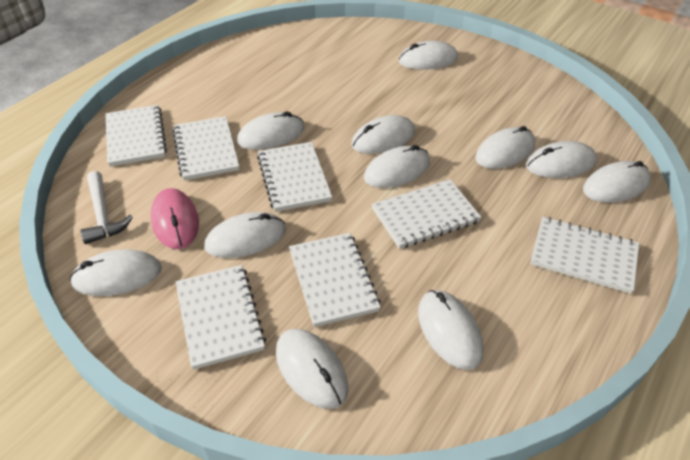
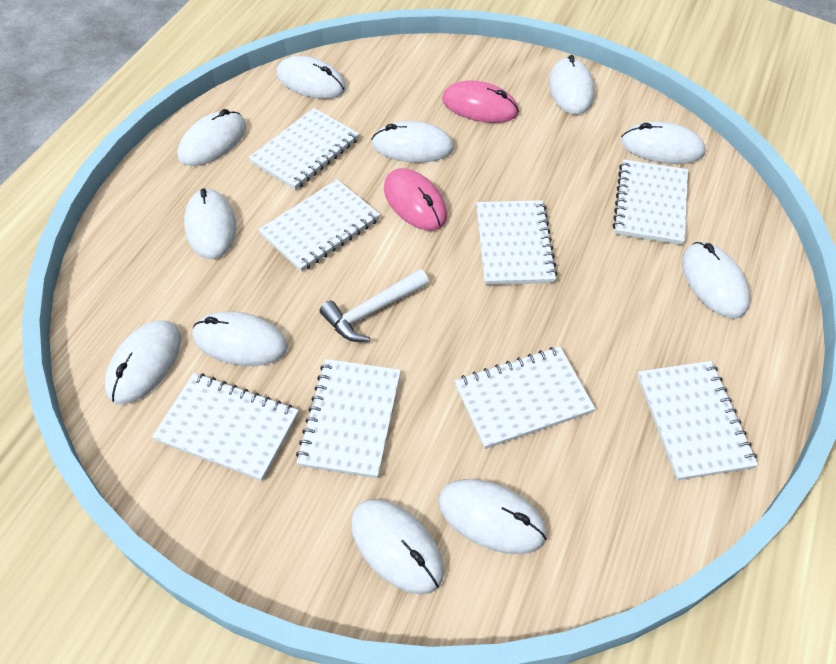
pink mouse: [150,188,199,249] = 1 -> [384,168,447,231] [442,80,519,123] = 2
white notebook: [105,105,167,167] [172,116,239,181] [176,265,266,370] [257,142,332,212] [289,233,381,327] [372,179,482,249] [530,217,639,294] = 7 -> [152,373,299,481] [248,108,359,190] [258,179,380,272] [296,359,401,478] [454,347,595,449] [476,200,558,285] [613,159,688,245] [637,361,758,480] = 8

